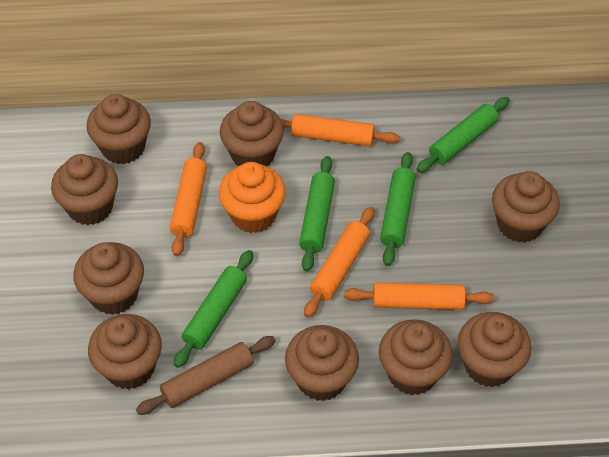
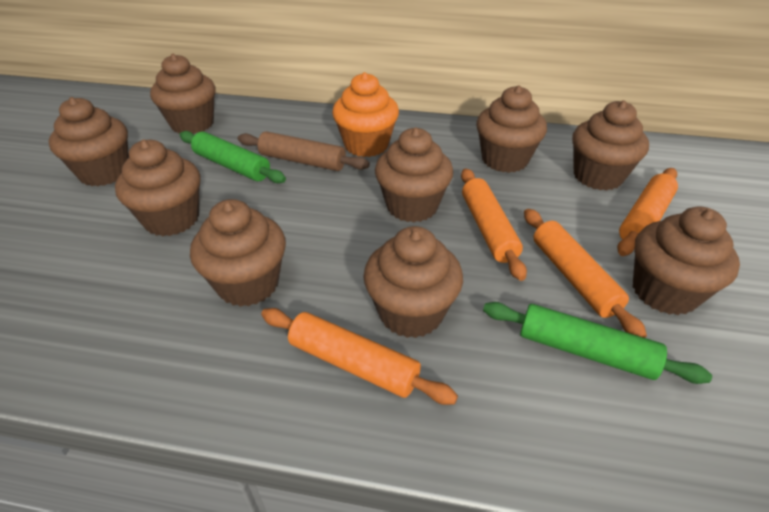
green rolling pin: [174,250,253,368] [299,156,335,272] [380,152,416,266] [417,97,510,173] = 4 -> [180,131,286,183] [483,302,712,384] = 2

